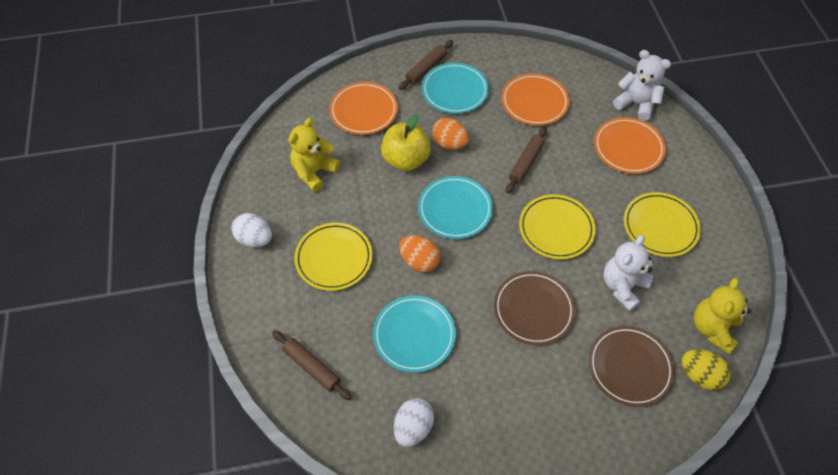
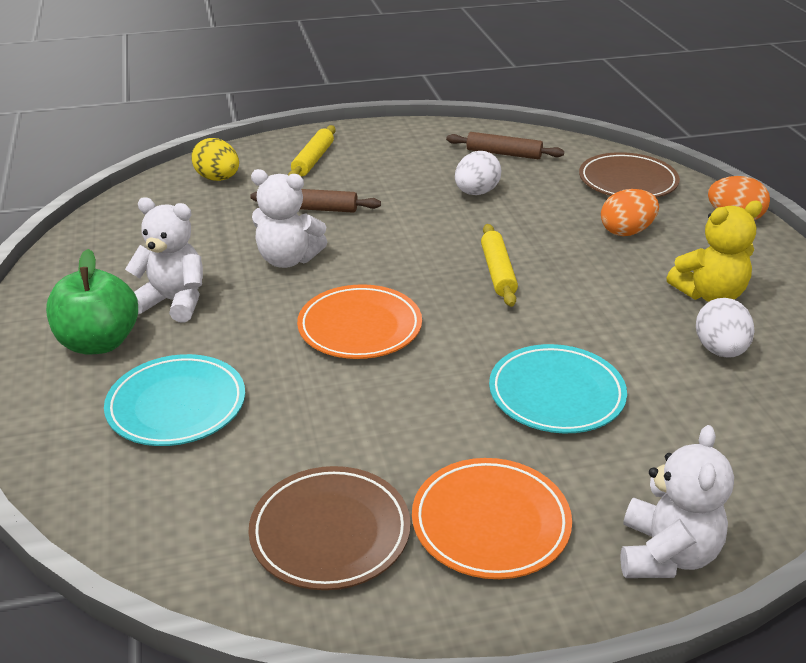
brown rolling pin: [272,330,352,400] [399,40,453,90] [506,127,547,193] = 3 -> [250,189,381,213] [446,132,564,159] = 2
green apple: none = 0 -> [46,249,138,354] = 1
orange plate: [329,82,398,135] [501,73,569,126] [594,117,666,174] = 3 -> [297,284,422,359] [412,458,572,579] = 2
turquoise plate: [373,295,456,373] [418,176,493,239] [422,63,489,114] = 3 -> [104,354,245,446] [489,344,627,433] = 2
white teddy bear: [603,235,653,311] [613,50,671,121] = 2 -> [125,197,203,322] [251,169,327,268] [620,425,734,578] = 3
yellow apple: [381,114,431,171] = 1 -> none = 0
yellow plate: [294,223,372,291] [519,194,596,259] [624,192,701,257] = 3 -> none = 0
yellow rolling pin: none = 0 -> [288,125,336,176] [481,224,518,307] = 2
yellow teddy bear: [289,118,340,192] [694,278,751,354] = 2 -> [667,201,762,302] = 1

